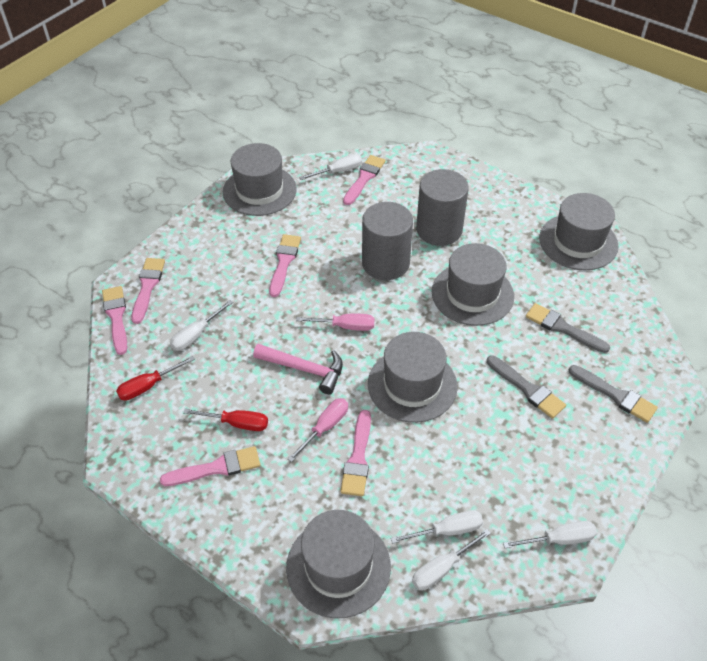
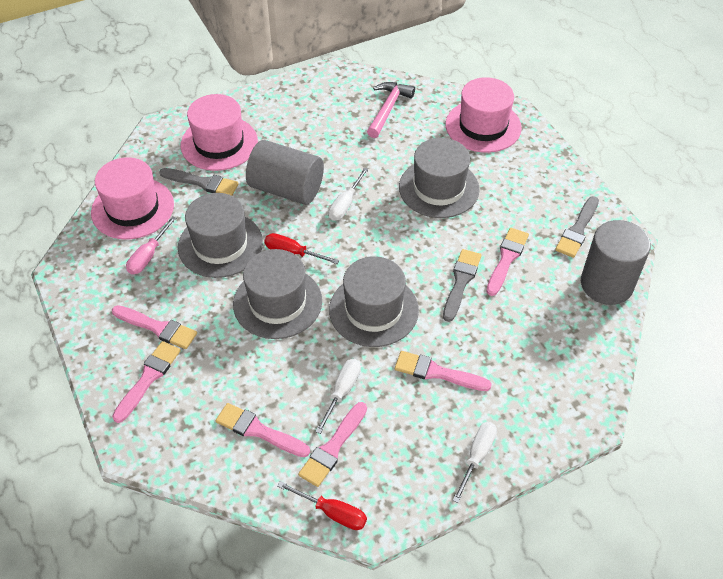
grey hat: [223,143,297,216] [286,510,391,618] [368,332,458,423] [432,243,514,326] [539,193,619,271] = 5 -> [178,193,263,278] [233,249,322,339] [329,256,419,347] [399,138,480,218] = 4
pink hat: none = 0 -> [91,157,174,240] [180,94,258,171] [446,77,522,153] = 3
pink screwdriver: [288,398,348,462] [296,314,374,331] = 2 -> [126,216,176,274] = 1
white screwdriver: [170,300,233,351] [299,154,362,180] [391,510,483,544] [412,529,491,590] [503,521,597,548] = 5 -> [315,359,361,434] [329,167,369,221] [453,422,497,503] = 3

